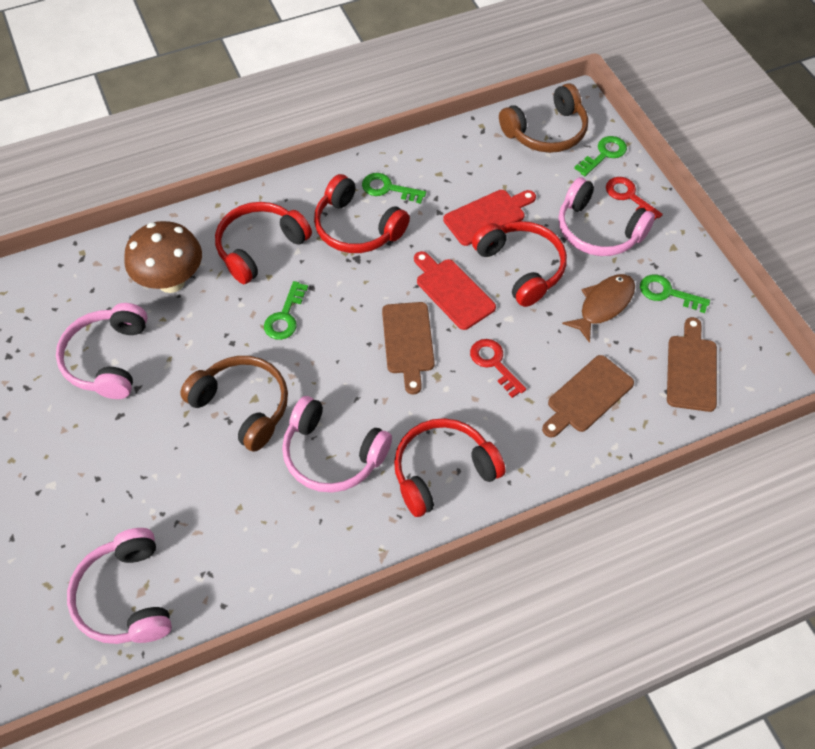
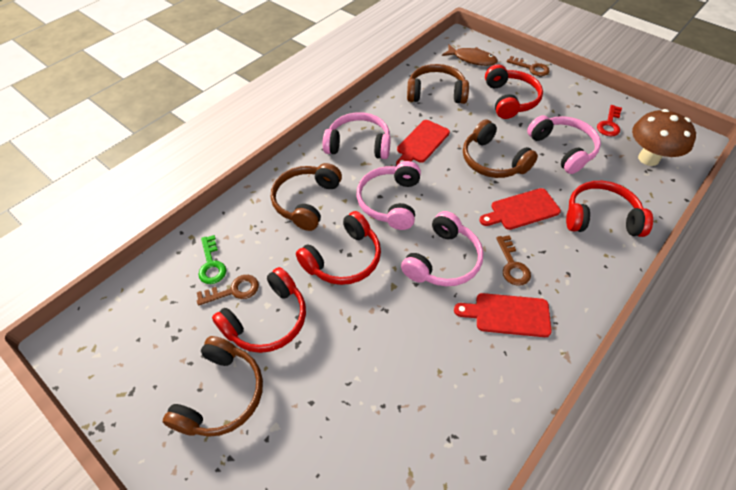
brown cutting board: [382,302,435,394] [542,355,634,438] [667,317,717,412] = 3 -> none = 0
brown headphones: [180,356,288,452] [499,83,588,153] = 2 -> [163,336,263,437] [271,163,342,231] [407,64,469,104] [463,120,538,178] = 4
brown key: none = 0 -> [197,275,259,305] [496,235,531,286] [507,56,550,76] = 3
green key: [264,281,308,340] [362,173,426,204] [574,136,627,176] [640,275,710,313] = 4 -> [198,235,226,284] = 1
red cutting board: [414,251,496,330] [443,190,536,246] = 2 -> [396,120,450,166] [454,293,552,337] [479,188,561,230] = 3
red key: [470,339,526,398] [606,177,663,219] = 2 -> [597,105,622,136] = 1

